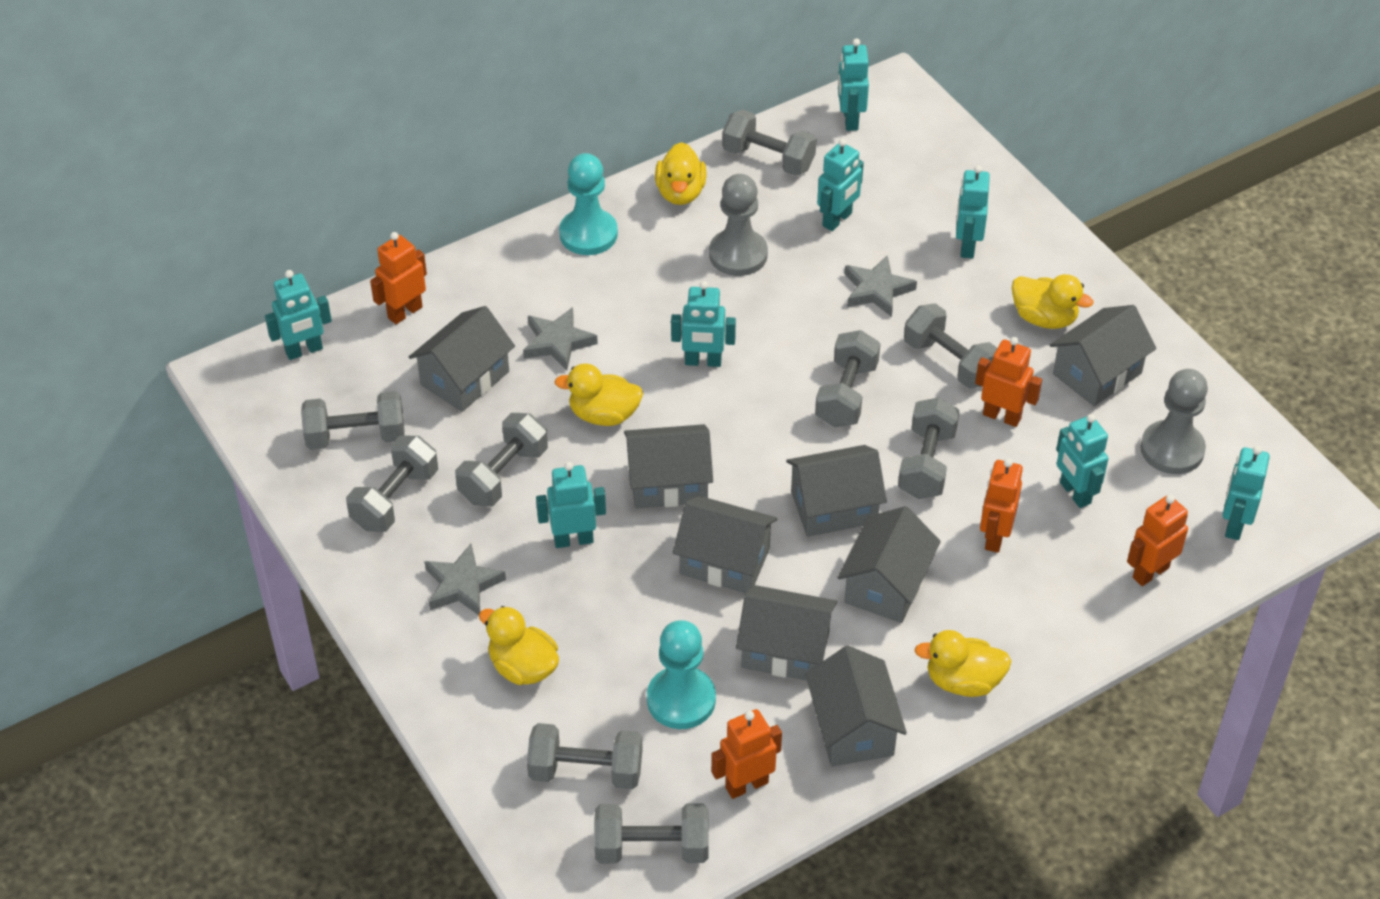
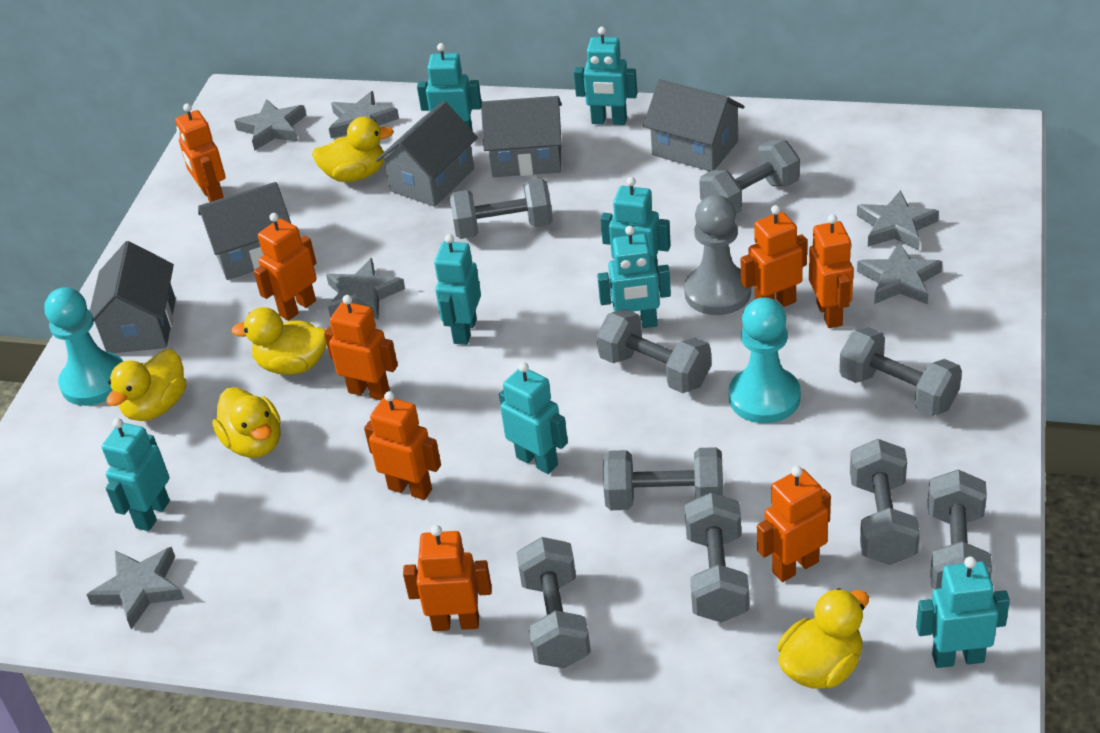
grey house: [409,306,515,412] [624,424,713,509] [673,496,778,593] [736,585,837,681] [786,445,887,537] [805,646,907,767] [837,506,941,623] [1050,305,1156,406] = 8 -> [90,241,176,353] [198,182,291,280] [376,101,478,207] [481,96,562,177] [643,79,745,171] = 5
grey pawn: [709,174,768,276] [1140,369,1208,474] = 2 -> [684,195,751,315] = 1
grey star: [425,544,506,615] [523,307,598,371] [845,255,917,317] = 3 -> [87,547,184,629] [234,99,306,151] [326,258,405,320] [329,91,399,138] [857,190,939,250] [857,242,942,305] = 6
orange robot: [370,232,427,324] [711,709,782,799] [975,337,1042,427] [980,458,1023,553] [1127,495,1188,586] = 5 -> [175,103,226,202] [254,213,317,321] [324,295,398,400] [364,391,441,500] [403,525,492,631] [741,205,807,307] [757,466,831,582] [809,214,853,328] = 8

